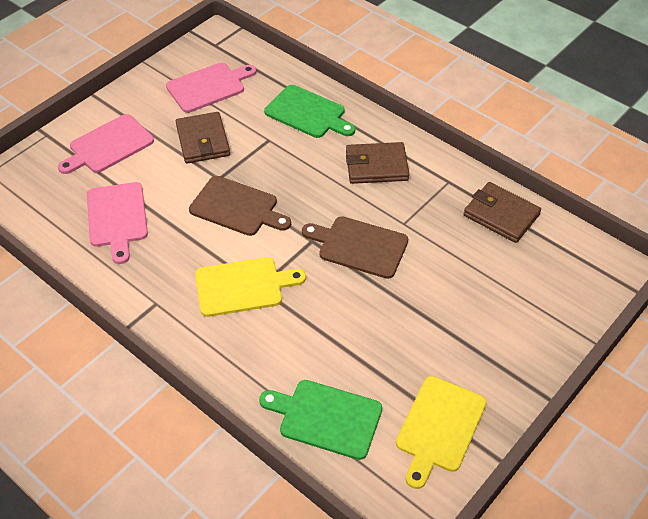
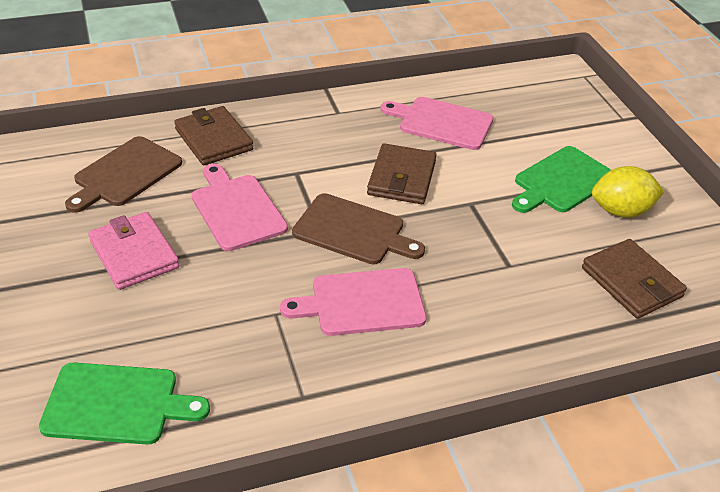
pink wallet: none = 0 -> [88,212,179,290] = 1
yellow cutting board: [195,257,306,317] [396,376,486,489] = 2 -> none = 0
yellow lemon: none = 0 -> [592,166,665,218] = 1

